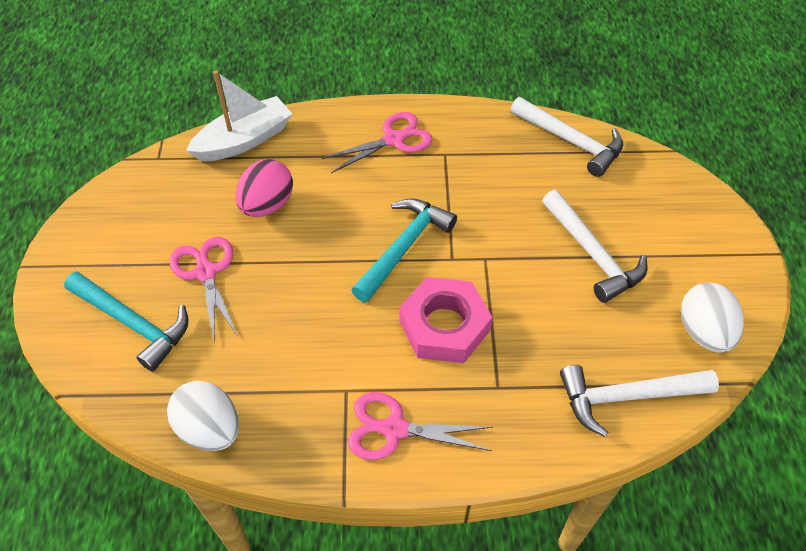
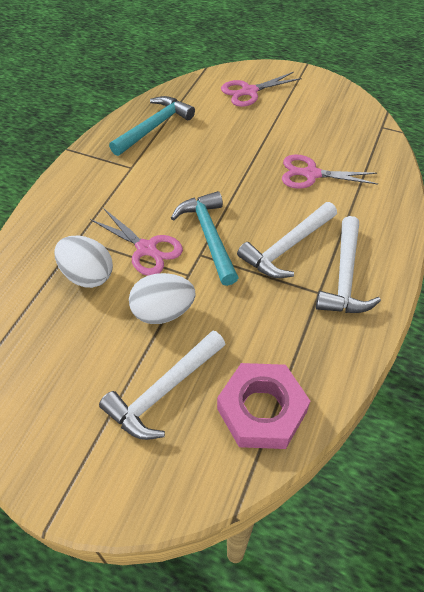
pink egg: [235,159,293,217] = 1 -> none = 0
white boat: [186,71,292,161] = 1 -> none = 0

